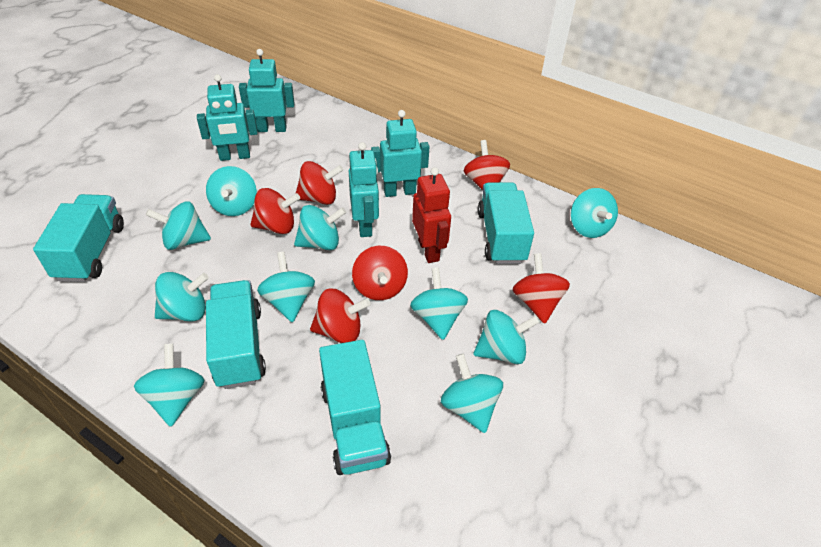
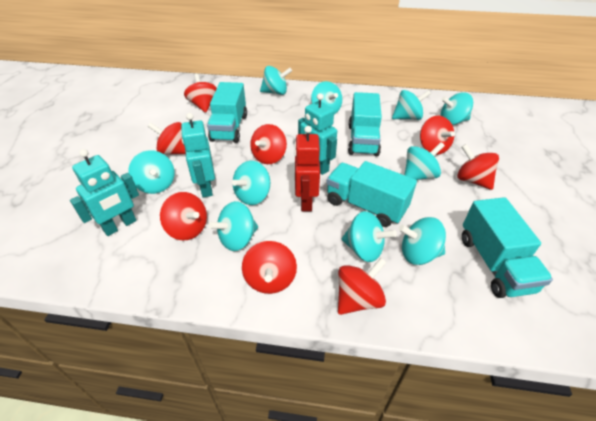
red spinning top: [250,188,300,234] [295,161,343,205] [310,288,371,343] [352,246,408,300] [464,140,510,190] [512,253,570,324] = 6 -> [148,122,186,155] [160,192,207,240] [184,73,217,113] [242,241,297,294] [250,124,287,164] [338,258,387,315] [420,116,455,155] [457,144,499,190] = 8
turquoise robot: [197,74,258,161] [239,49,295,132] [349,142,379,237] [371,110,429,197] = 4 -> [70,149,139,236] [181,113,215,197] [298,93,337,175] = 3

